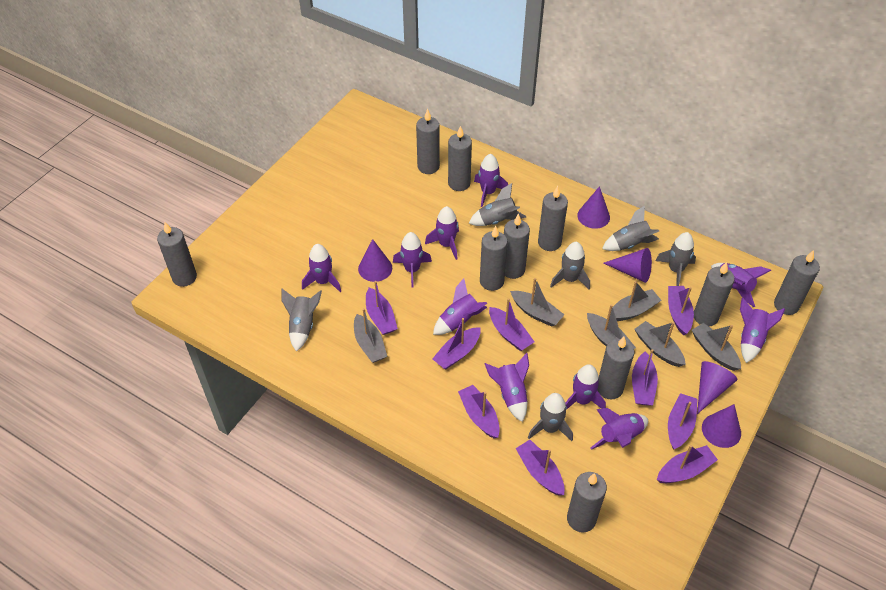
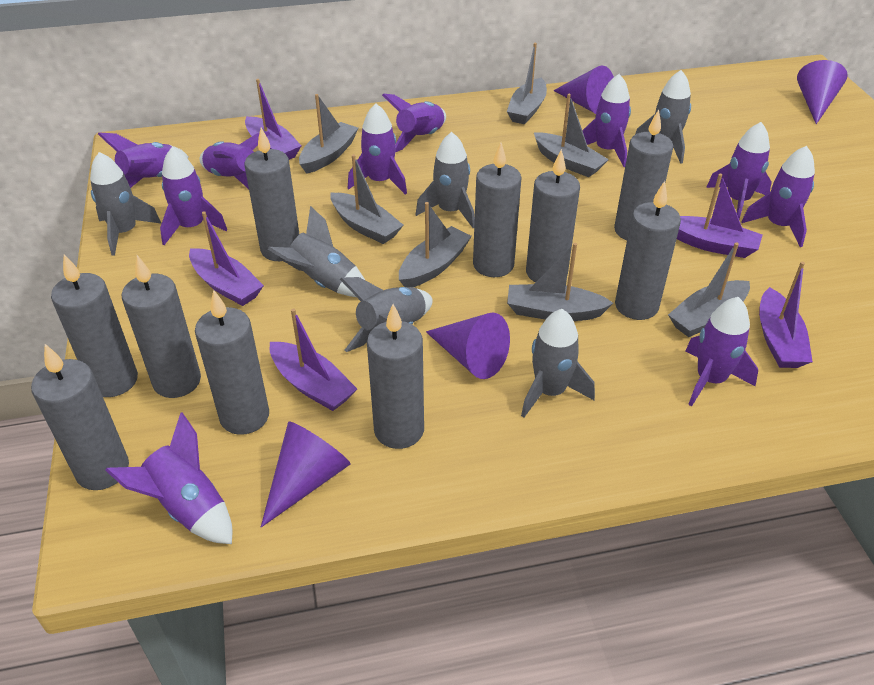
grey boat: [354,308,387,363] [510,278,564,327] [587,304,636,349] [607,281,661,321] [634,321,686,367] [692,323,741,371] = 6 -> [299,94,359,174] [330,154,403,244] [399,202,472,287] [507,43,547,124] [507,243,613,321] [534,94,609,177] [668,242,750,337] = 7
purple boat: [366,281,398,335] [432,318,481,369] [458,385,500,439] [489,298,534,351] [516,440,565,496] [632,349,658,406] [657,445,718,483] [668,286,694,335] [668,393,698,450] = 9 -> [189,211,264,306] [245,79,301,160] [270,308,357,411] [677,174,762,258] [759,262,813,368] = 5
purple cone: [358,239,392,282] [577,186,610,229] [604,248,652,283] [697,361,738,414] [702,404,741,448] = 5 -> [261,421,351,527] [426,312,510,379] [553,66,614,114] [797,60,848,124] = 4

